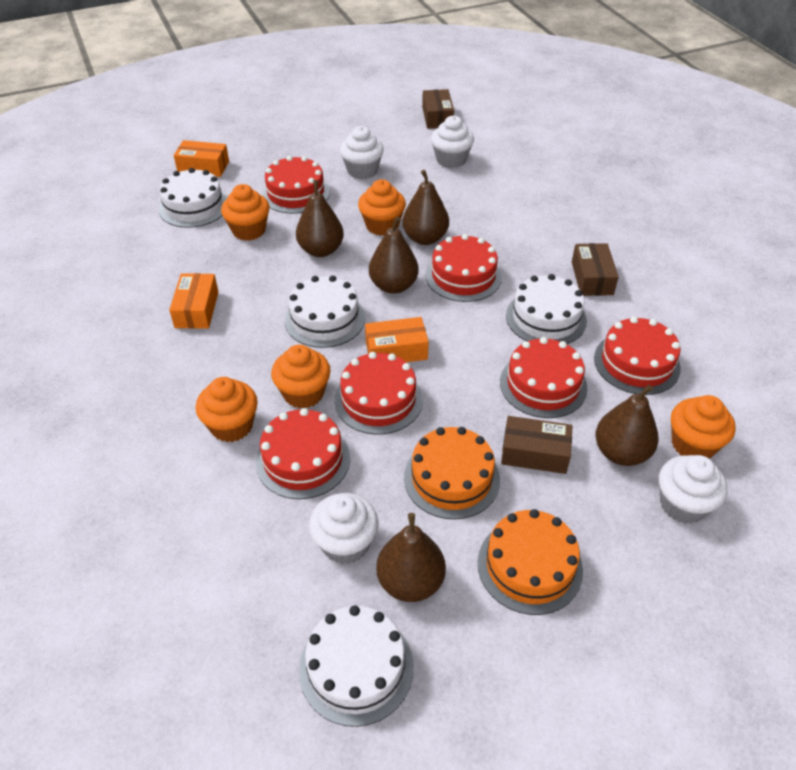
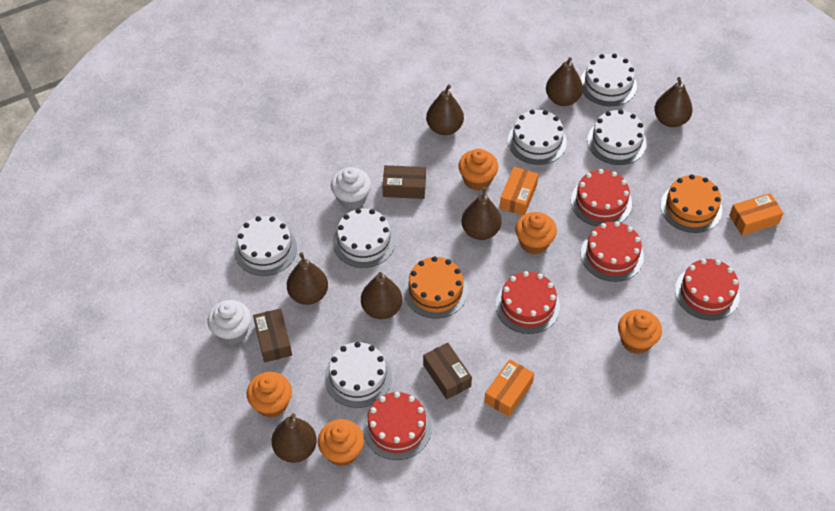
brown pear: [296,180,344,257] [369,217,419,294] [376,513,446,602] [402,170,449,245] [595,385,659,466] = 5 -> [272,413,317,463] [287,253,328,305] [361,272,402,319] [426,84,464,135] [461,187,502,240] [546,57,583,106] [654,77,693,127] = 7
red cake: [256,408,350,499] [262,156,330,214] [335,352,423,435] [426,234,502,302] [500,337,587,418] [594,317,681,395] = 6 -> [363,392,432,460] [495,271,560,334] [571,169,632,226] [581,221,644,282] [675,259,740,320] = 5
white cake: [158,168,227,228] [285,275,365,348] [299,605,414,727] [506,274,587,344] = 4 -> [234,216,297,276] [325,342,392,408] [333,208,395,268] [508,110,567,165] [580,54,637,106] [587,110,647,165] = 6
white cupcake: [309,493,379,564] [340,126,384,179] [431,116,474,168] [659,455,728,524] = 4 -> [208,300,251,345] [331,167,371,209] = 2

